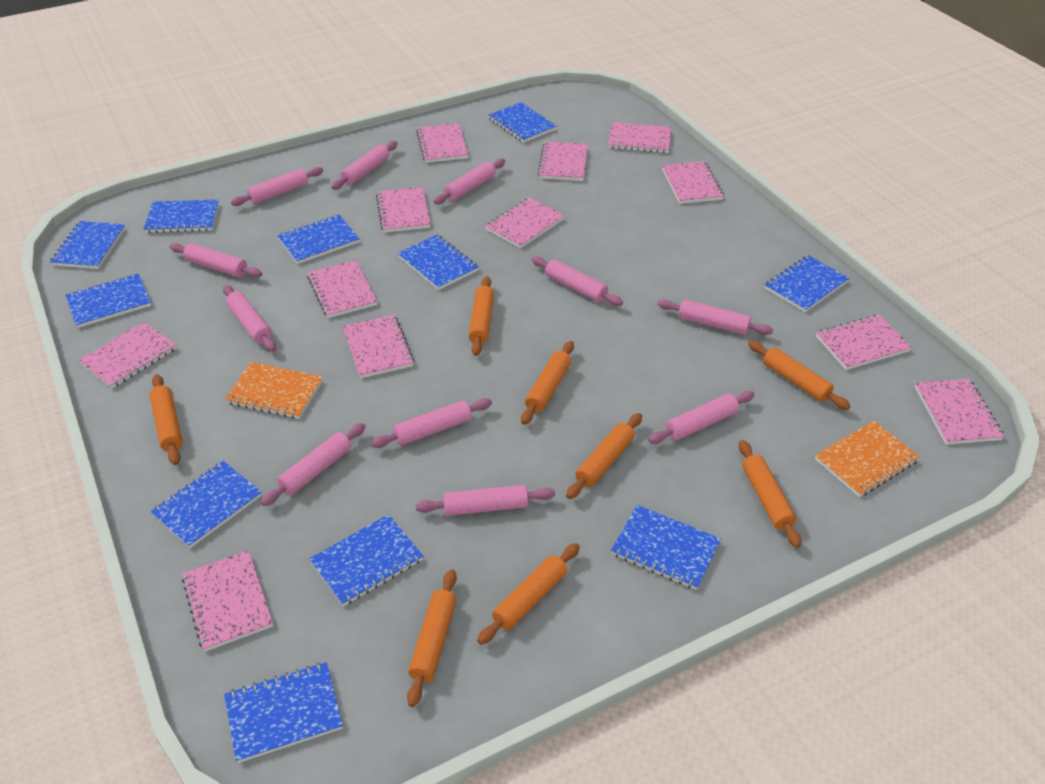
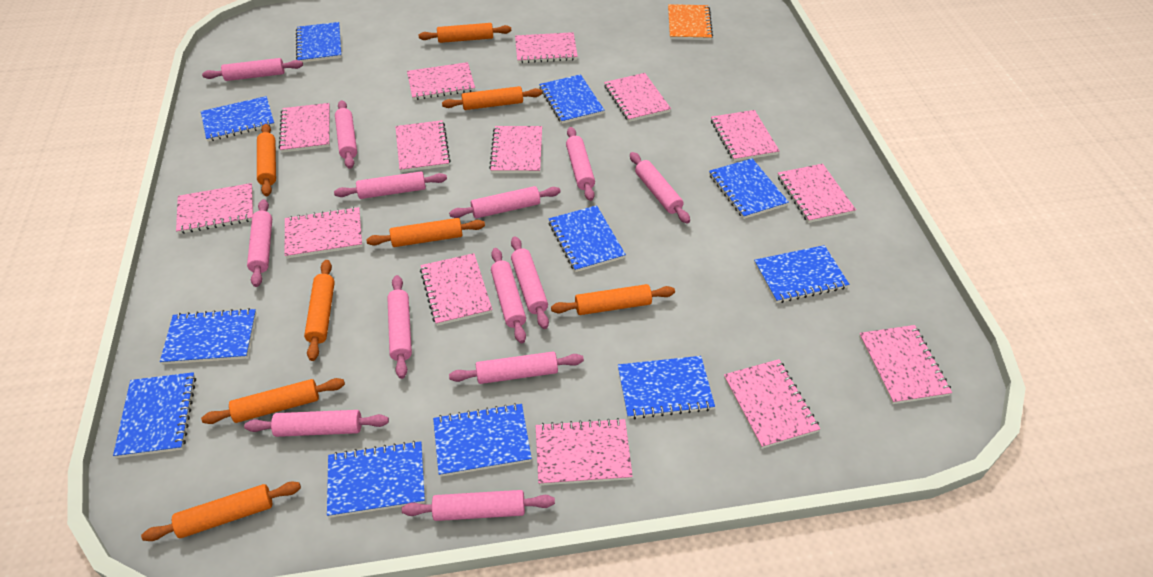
orange notebook: [225,362,323,419] [815,421,920,497] = 2 -> [668,4,713,40] = 1
pink notebook: [78,322,177,389] [182,550,273,652] [307,260,378,318] [343,315,414,378] [376,187,431,233] [416,123,468,163] [485,197,565,248] [538,141,588,181] [608,122,672,153] [662,161,724,204] [816,314,912,370] [915,379,1004,445] = 12 -> [176,183,253,234] [279,103,330,153] [285,207,362,259] [395,120,451,172] [407,62,475,100] [420,253,492,326] [489,126,542,173] [515,32,578,63] [536,418,633,485] [604,73,671,122] [711,110,780,161] [724,359,820,449] [778,164,856,223] [859,325,952,404] = 14
pink rolling pin: [169,243,262,278] [223,285,276,352] [231,167,323,206] [261,423,366,506] [331,141,398,190] [371,398,492,448] [416,485,555,516] [433,158,506,205] [531,256,623,306] [648,391,755,444] [658,299,773,335] = 11 -> [202,58,303,81] [244,410,389,437] [247,199,272,287] [334,171,447,199] [335,100,357,169] [387,275,412,379] [402,490,555,521] [449,186,561,218] [449,352,584,384] [491,248,526,343] [511,236,549,329] [566,127,595,201] [630,152,690,223] = 13

